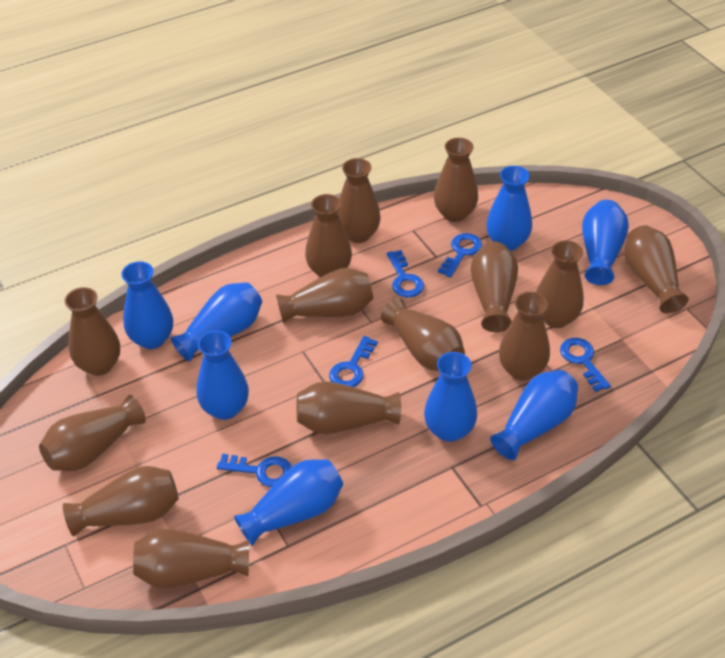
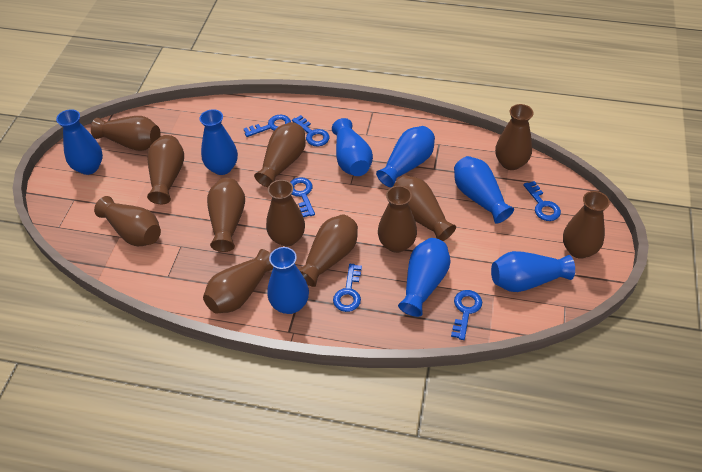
blue key: [217,454,292,487] [329,336,378,387] [387,250,424,298] [438,233,482,278] [560,338,611,392] = 5 -> [244,115,291,137] [290,177,315,217] [292,115,330,146] [333,264,362,312] [451,290,482,340] [523,181,561,221] = 6
brown vase: [39,395,146,471] [63,466,179,537] [64,287,120,376] [133,529,249,588] [276,268,373,323] [296,381,401,434] [305,194,352,278] [337,158,381,243] [381,298,465,371] [434,138,478,222] [471,242,518,332] [499,292,550,381] [536,240,584,328] [624,225,689,313] = 14 -> [91,116,161,151] [94,196,161,246] [147,135,184,204] [203,249,273,314] [207,178,245,252] [254,122,306,187] [266,180,305,246] [299,214,358,287] [378,186,417,253] [393,175,456,241] [495,104,534,170] [563,191,610,259] = 12

